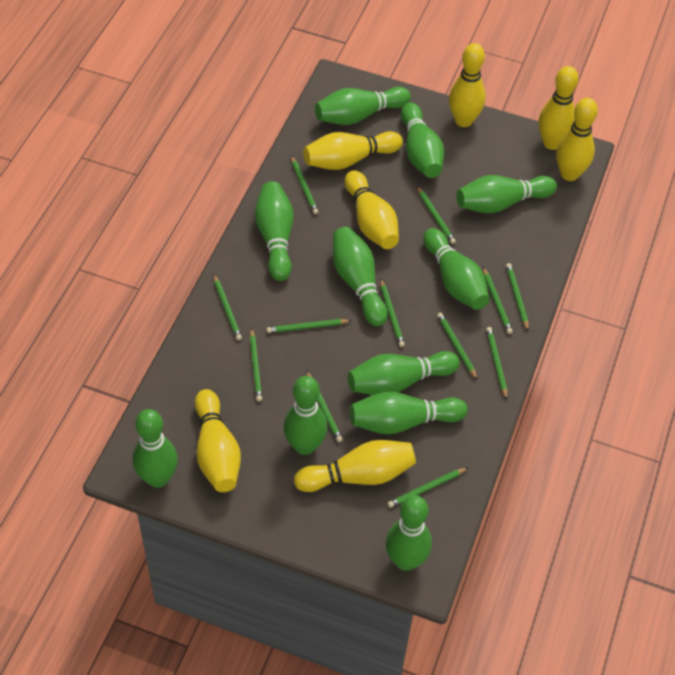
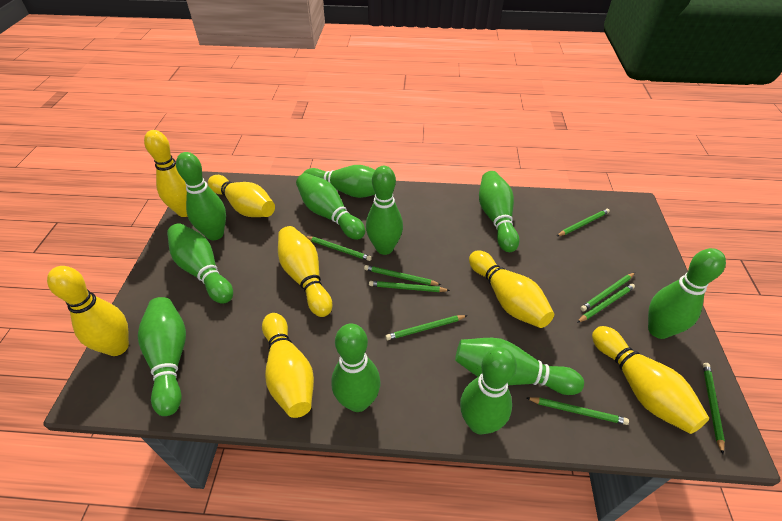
green pencil: [214,274,242,340] [250,328,262,402] [267,319,352,333] [291,156,318,214] [306,370,343,442] [380,278,405,347] [388,468,468,508] [417,186,456,244] [437,313,478,380] [483,267,513,334] [486,327,507,400] [506,263,529,331] = 12 -> [306,236,372,261] [364,265,441,285] [369,281,450,292] [385,315,468,340] [527,397,629,425] [557,209,610,236] [577,284,635,323] [580,273,635,311] [703,363,725,454] = 9

